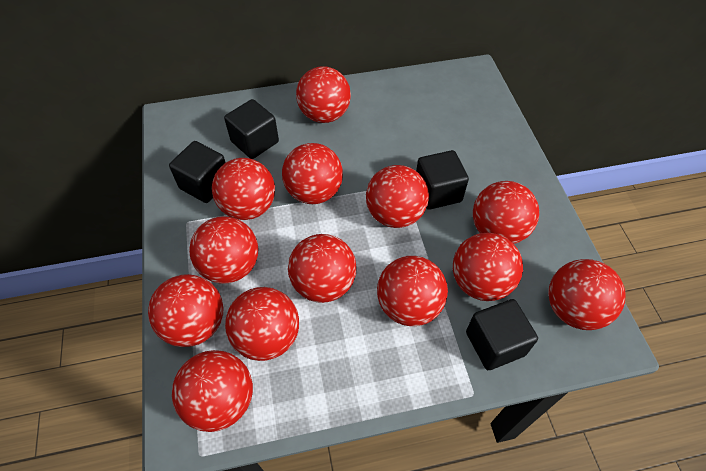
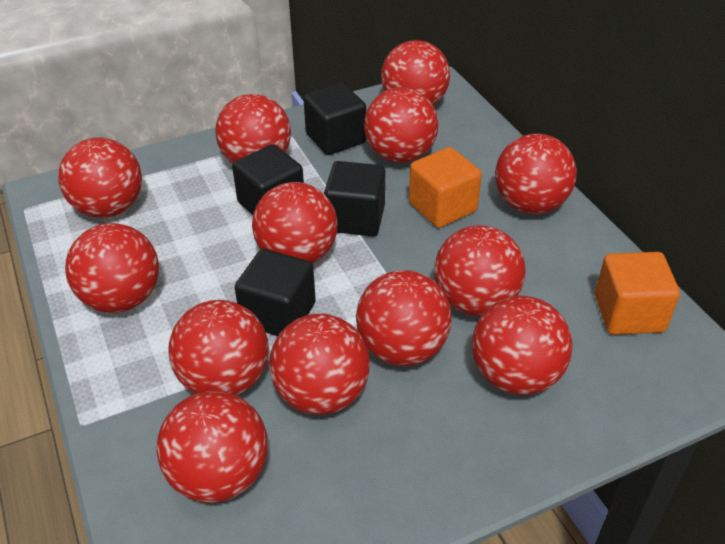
orange cube: none = 0 -> [409,147,482,228] [595,252,680,335] = 2

